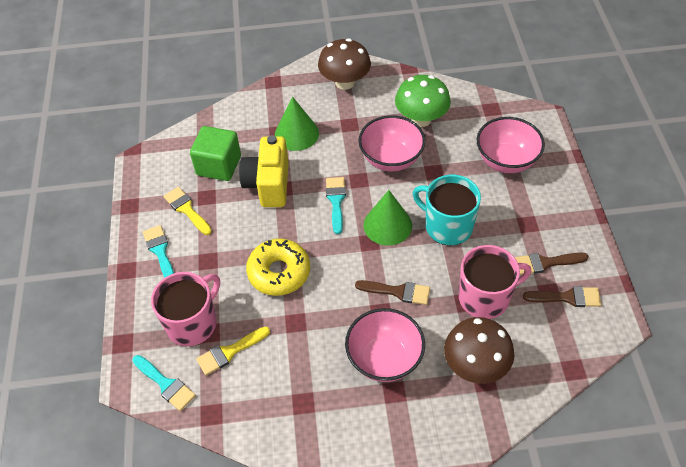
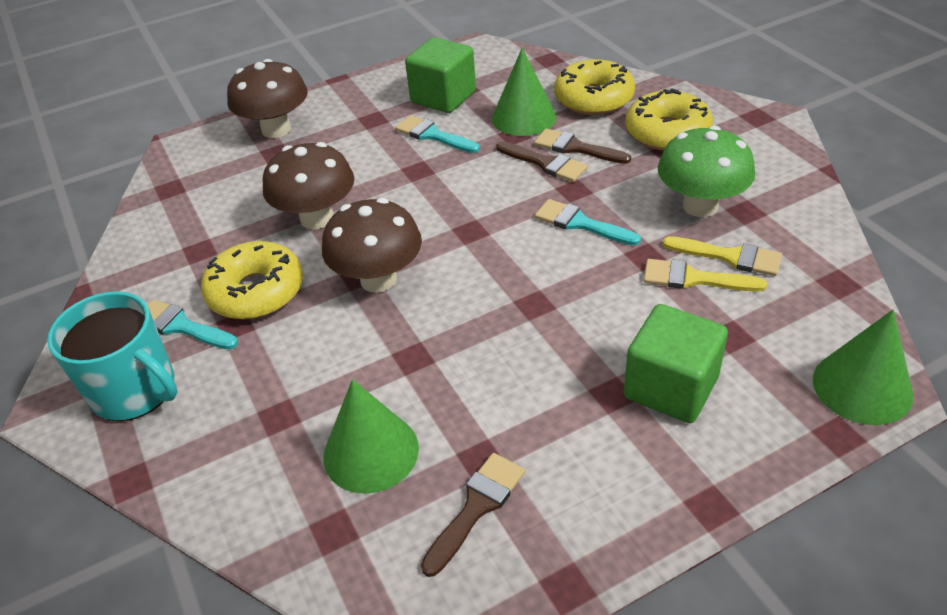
brown mushroom: [318,38,371,90] [444,317,514,384] = 2 -> [227,59,308,138] [263,142,354,229] [322,198,422,293] = 3
green cone: [275,96,319,151] [363,190,412,246] = 2 -> [323,379,419,494] [492,48,557,136] [813,310,913,425] = 3
green cube: [190,126,241,181] = 1 -> [405,37,476,113] [624,304,728,423] = 2
pink bowl: [345,308,425,382] [358,115,425,172] [477,117,545,173] = 3 -> none = 0
pink mug: [151,272,220,346] [459,245,531,319] = 2 -> none = 0
yellow camera: [239,135,289,207] = 1 -> none = 0
yellow donut: [246,238,310,296] = 1 -> [201,241,303,319] [554,59,635,115] [625,88,713,151] = 3

